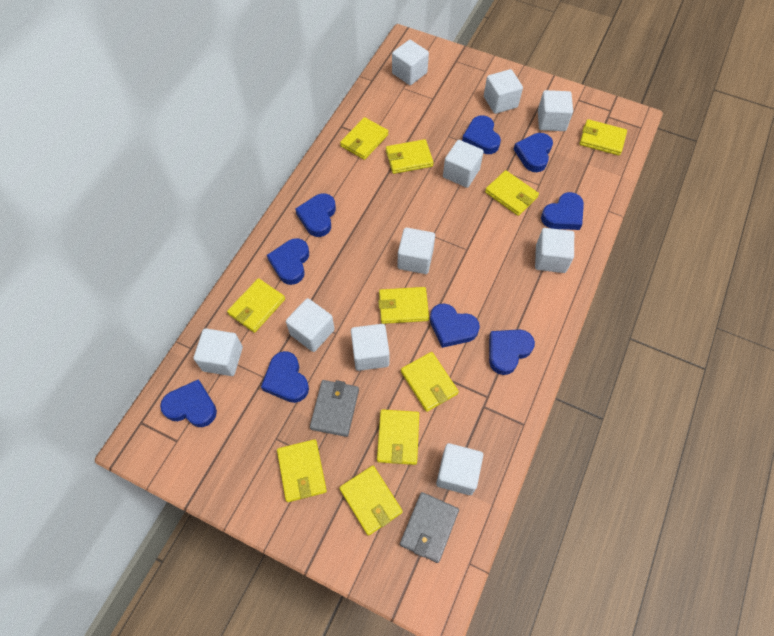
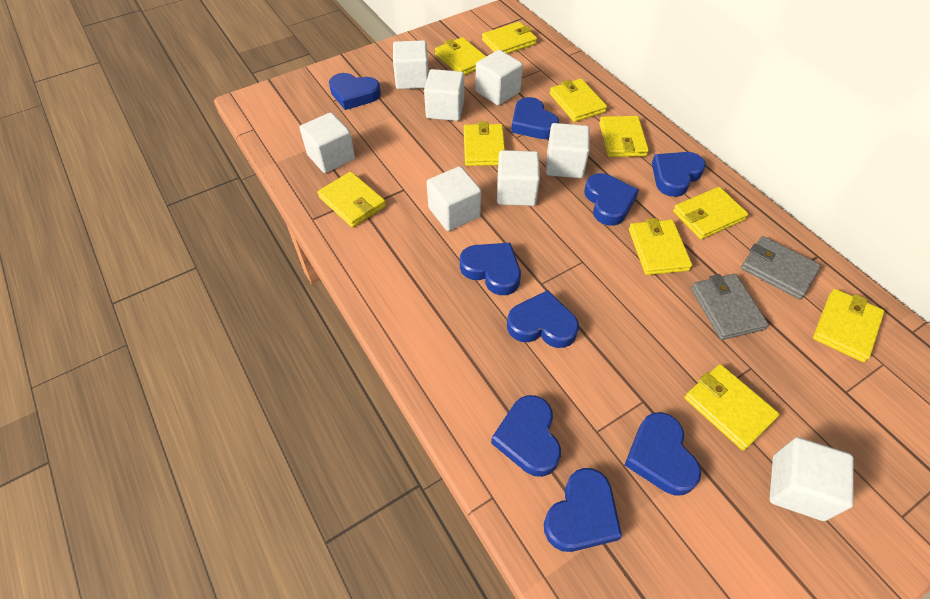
white cube: [194,328,243,376] [286,298,335,352] [351,324,390,371] [392,40,429,85] [397,227,435,274] [436,443,483,495] [443,140,484,188] [484,69,523,114] [535,228,574,273] [538,90,573,131] = 10 -> [300,112,355,173] [393,40,429,89] [424,69,464,121] [427,166,481,231] [475,50,523,105] [497,150,540,206] [546,123,590,178] [769,437,854,521] = 8

